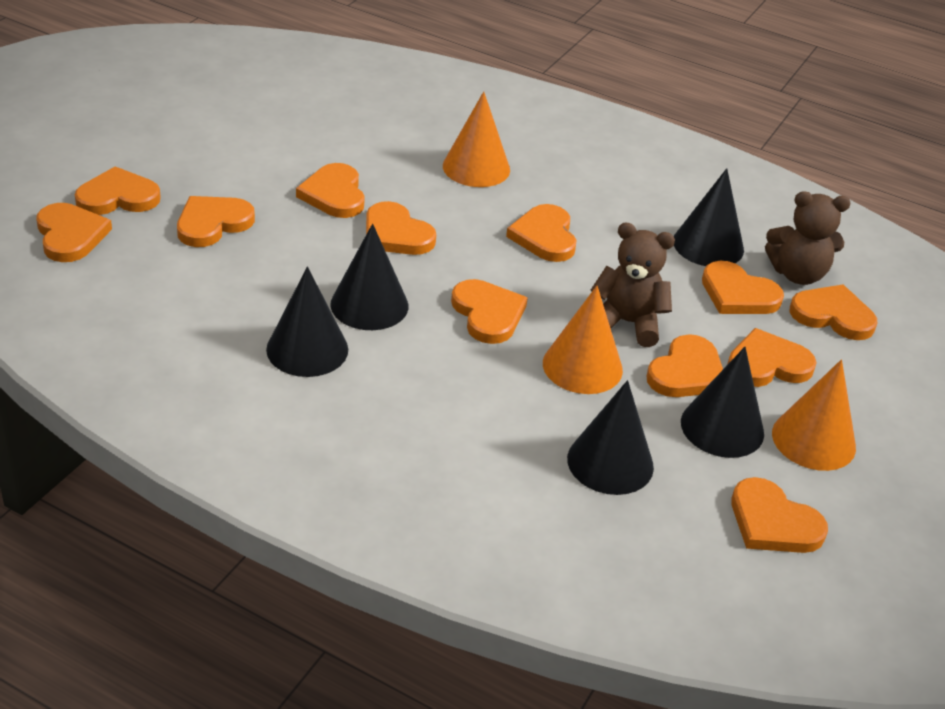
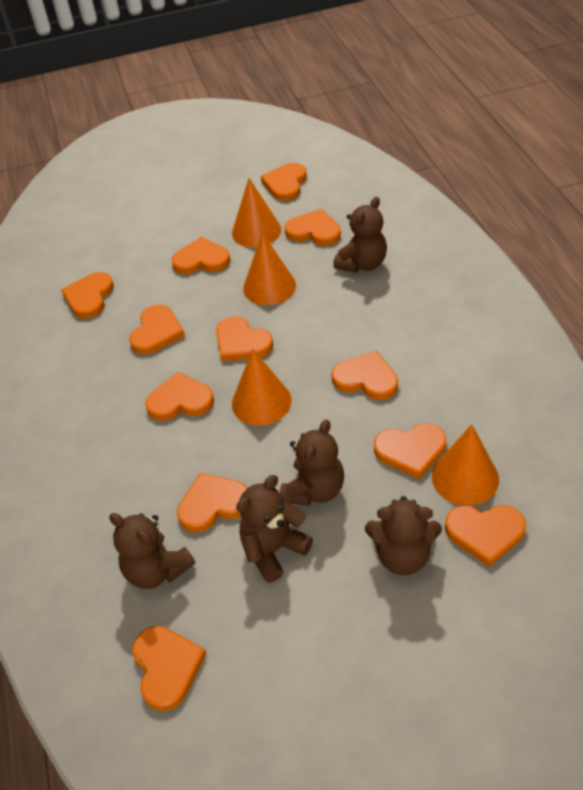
black cone: [266,267,348,377] [330,224,408,330] [567,380,654,495] [674,168,744,266] [681,347,764,458] = 5 -> none = 0
brown teddy bear: [591,222,675,347] [765,191,851,285] = 2 -> [109,513,195,589] [236,475,313,583] [280,420,344,506] [333,197,387,273] [365,496,442,575] = 5
orange cone: [443,91,510,187] [543,286,623,394] [772,359,856,471] = 3 -> [232,178,281,248] [232,349,292,426] [243,233,296,305] [432,424,499,506] = 4

